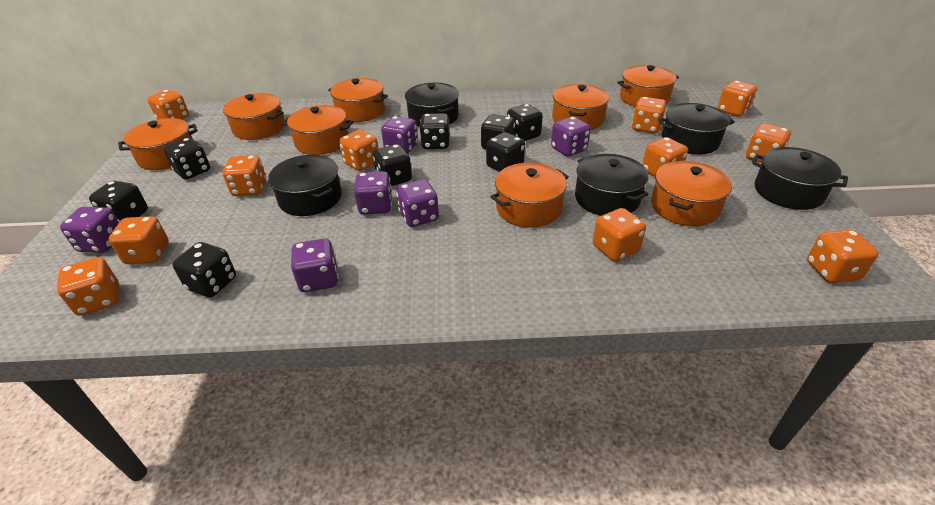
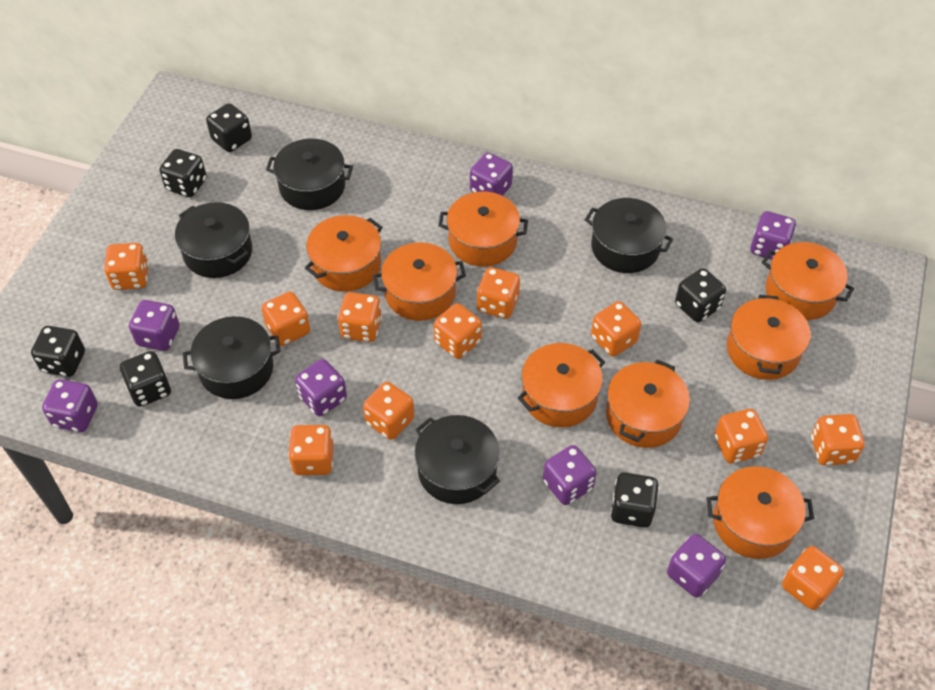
black dice: [89,181,148,222] [164,138,210,179] [172,242,236,297] [373,144,412,186] [419,113,450,149] [481,114,515,150] [486,132,525,172] [507,104,543,141] = 8 -> [31,326,85,377] [120,351,171,407] [159,149,207,197] [206,103,252,152] [610,472,659,528] [675,268,726,322] = 6
purple dice: [60,207,119,253] [291,238,339,292] [354,171,392,215] [381,116,418,153] [396,179,439,227] [551,117,591,157] = 6 -> [42,379,98,432] [129,300,180,351] [295,359,347,416] [470,153,513,196] [543,445,597,505] [667,534,726,597] [751,211,796,260] = 7

